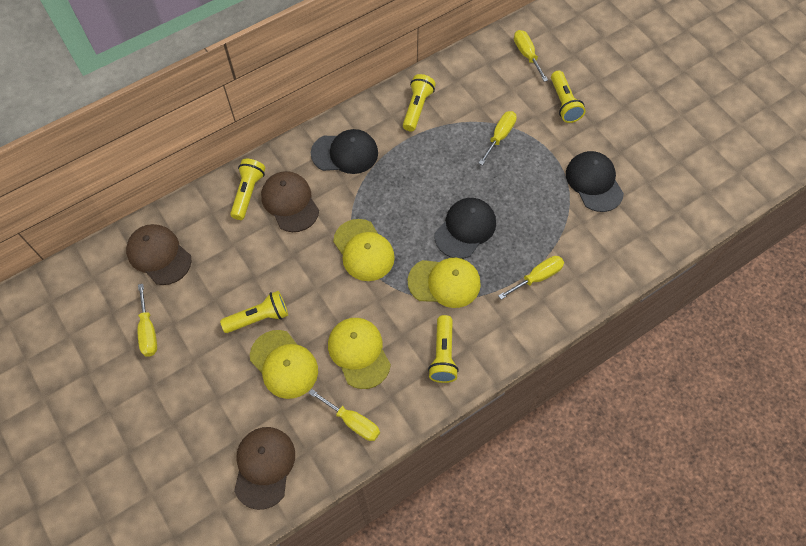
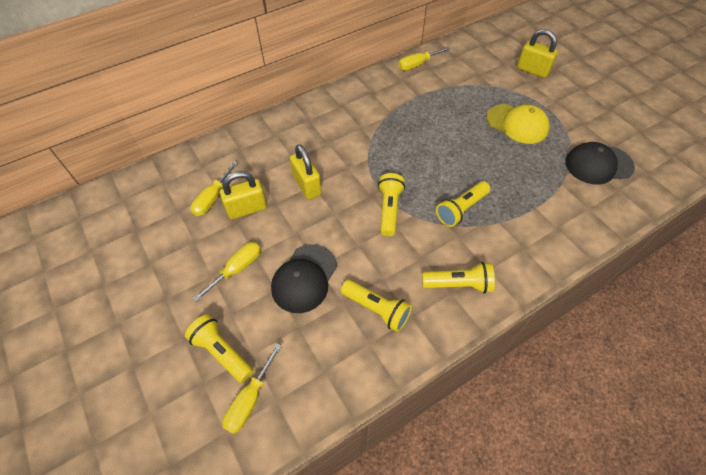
black cap: [311,129,378,174] [435,198,496,259] [566,151,624,212] = 3 -> [271,244,337,313] [565,142,635,185] = 2
brown cap: [126,224,192,285] [234,427,295,510] [261,171,319,232] = 3 -> none = 0
yellow cap: [250,330,318,399] [328,318,391,389] [333,219,395,281] [408,258,481,308] = 4 -> [486,104,550,144] = 1
yellow padlock: none = 0 -> [220,171,267,219] [290,144,322,200] [517,29,558,78] = 3
yellow screwdriver: [137,284,157,357] [309,389,380,441] [479,111,517,165] [498,256,564,299] [514,30,548,82] = 5 -> [191,161,238,216] [193,242,261,302] [223,343,282,434] [398,47,450,70] = 4

